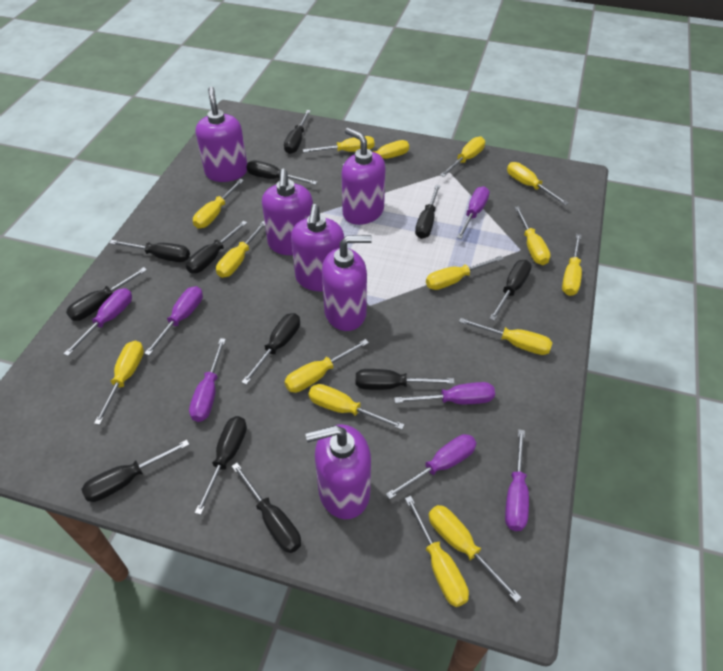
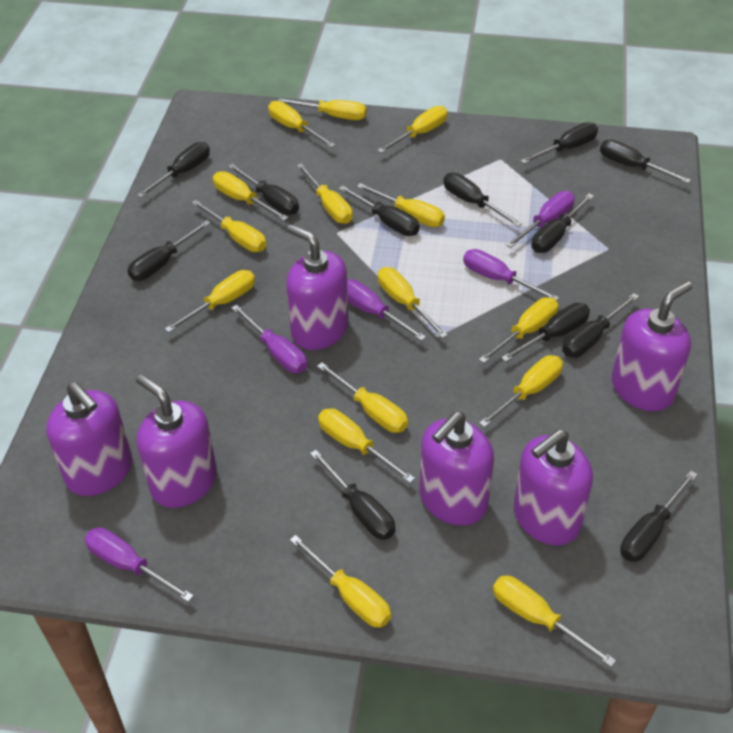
purple screwdriver: [64,288,132,356] [144,286,203,356] [189,338,226,422] [386,434,476,500] [394,382,495,404] [457,186,489,239] [505,429,529,531] = 7 -> [85,527,194,602] [231,304,307,373] [347,279,426,341] [463,249,559,301] [506,191,575,248] = 5

